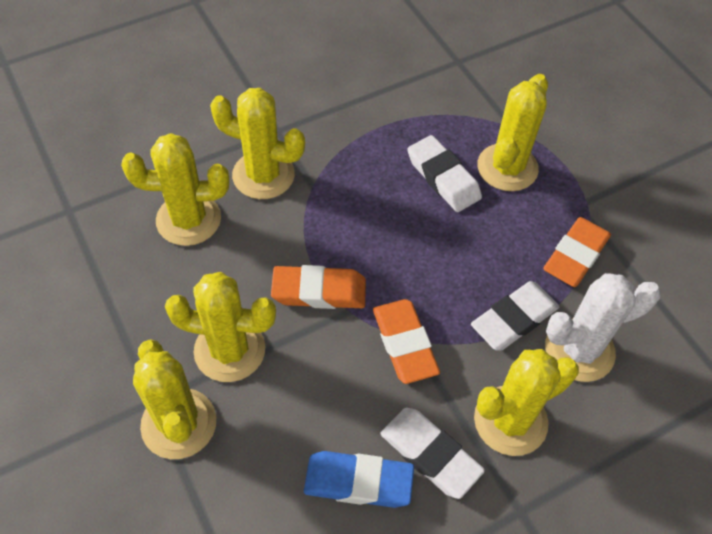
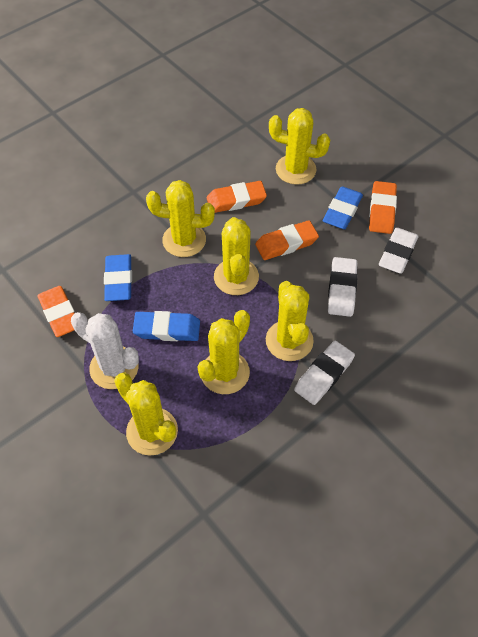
blue eraser: [304,451,414,508] = 1 -> [104,254,132,301] [133,311,200,341] [323,186,363,229] = 3
orange eraser: [271,265,366,309] [373,299,440,384] [543,217,611,287] = 3 -> [37,286,75,337] [207,181,267,213] [255,220,319,260] [369,181,397,234] = 4

